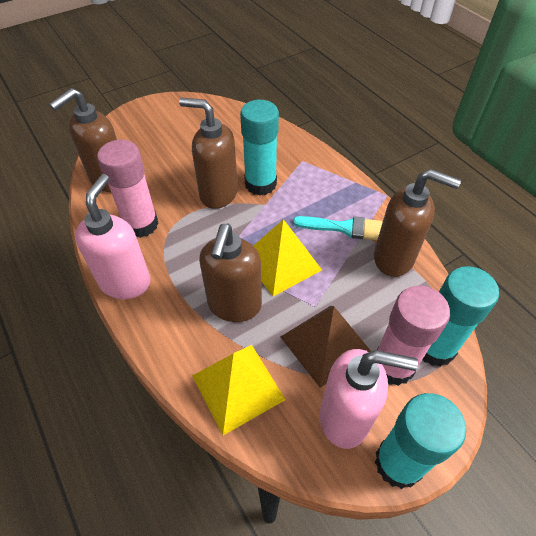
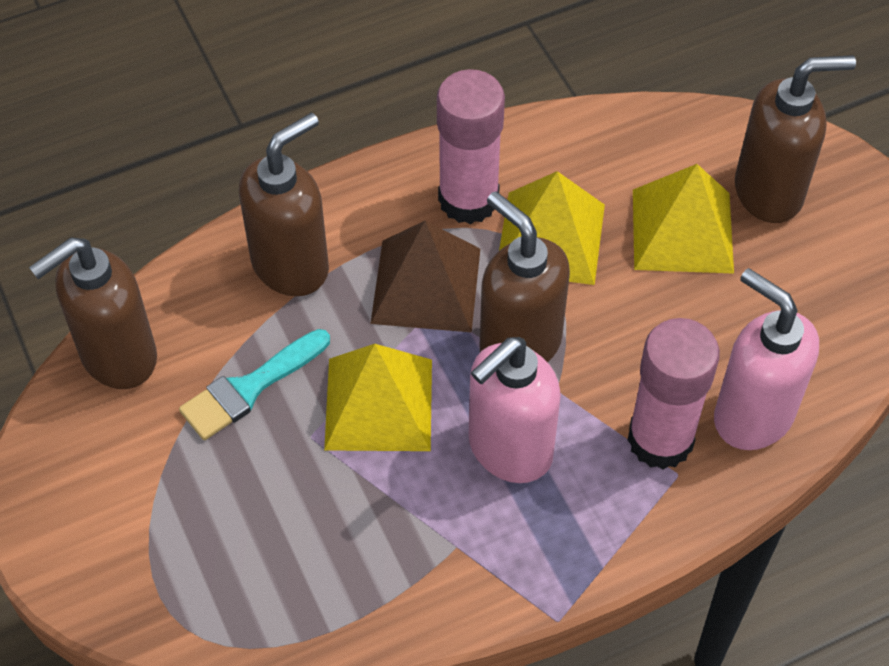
turquoise glue stick: [240,100,279,196] [375,393,466,489] [423,266,499,367] = 3 -> none = 0
yellow pyramid: [192,345,286,435] [253,219,322,296] = 2 -> [324,344,432,451] [499,171,605,285] [633,164,734,274] = 3

